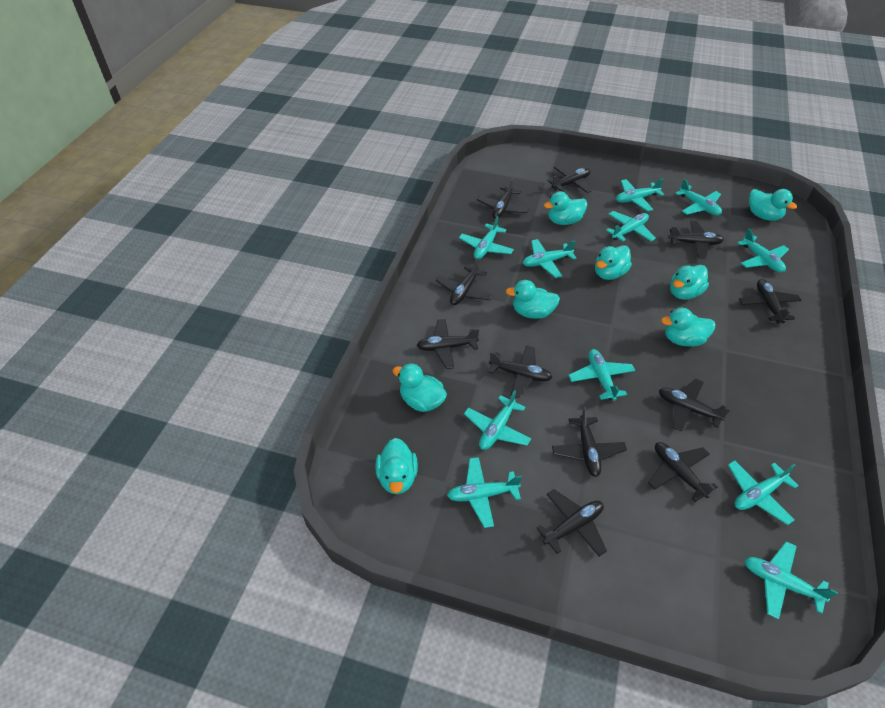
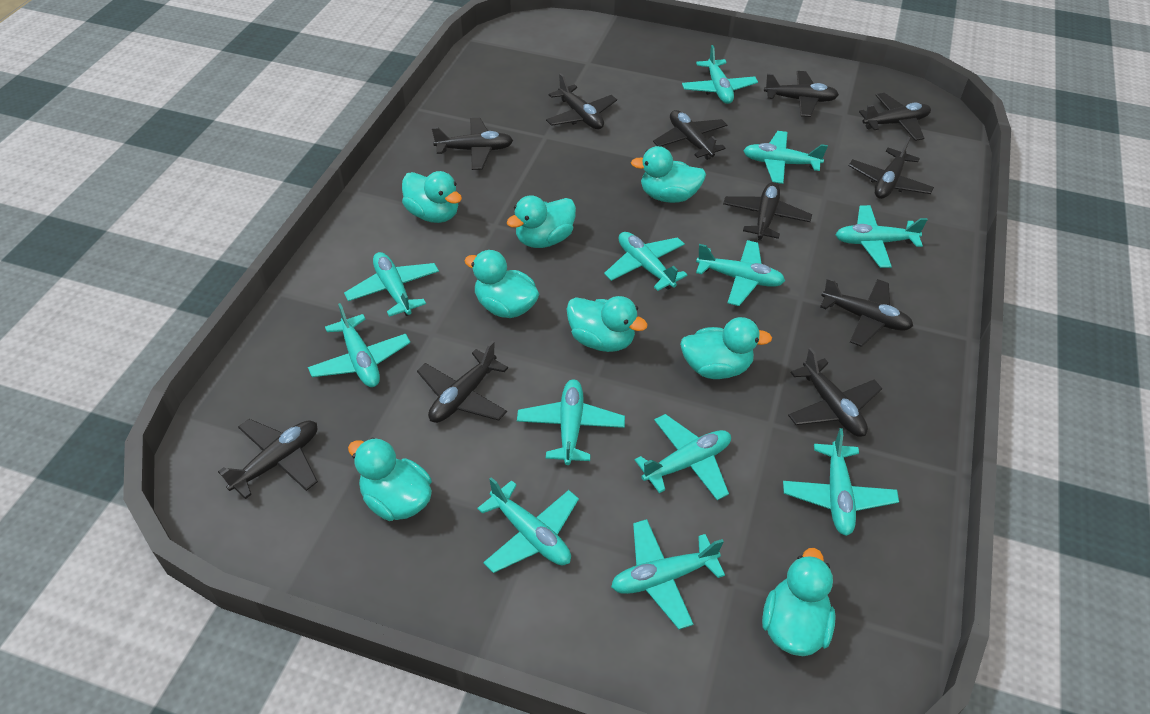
turquoise plane: [447,457,522,528] [459,216,514,260] [464,390,531,450] [523,239,576,278] [568,349,635,401] [606,211,656,241] [616,179,664,212] [675,179,722,216] [728,460,799,525] [737,228,789,273] [744,541,838,619] = 11 -> [308,303,410,387] [344,252,439,317] [477,477,579,573] [517,379,625,465] [604,232,687,291] [611,519,725,629] [635,414,731,500] [682,45,758,104] [696,240,785,306] [743,131,828,184] [783,428,899,536] [835,205,928,268] = 12

